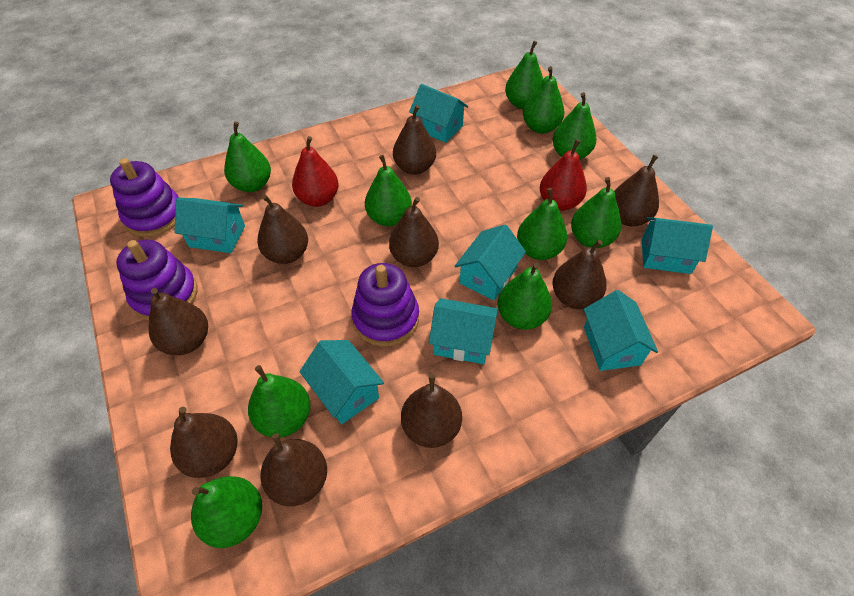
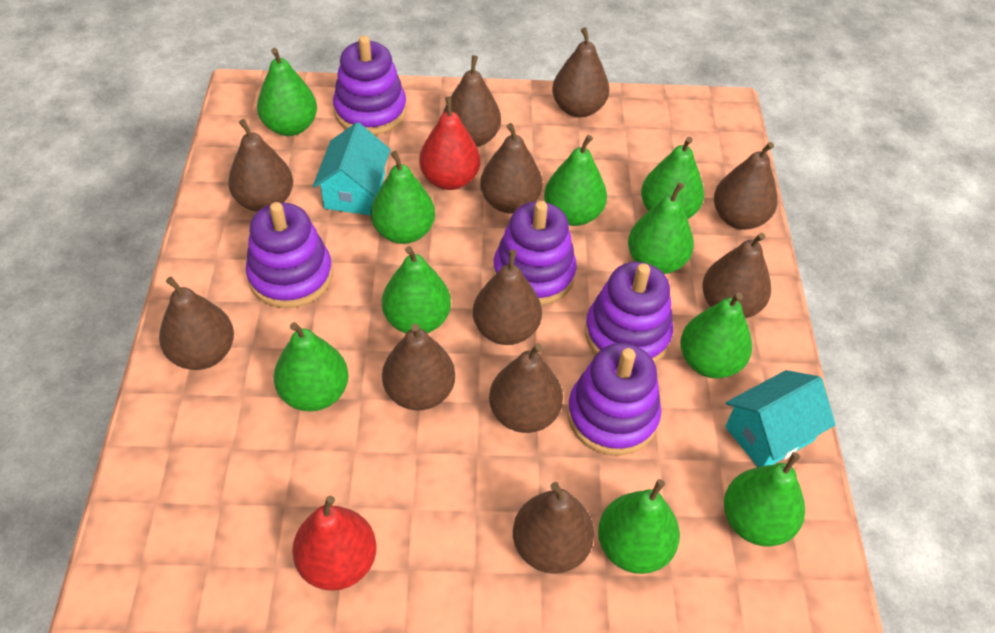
brown pear: [149,288,208,355] [170,407,238,478] [257,195,308,264] [260,433,327,506] [389,197,439,267] [393,105,436,175] [401,374,462,448] [552,240,607,309] [614,155,659,226] = 9 -> [159,277,234,370] [228,119,293,212] [382,323,455,410] [443,55,501,147] [473,250,542,345] [480,123,543,214] [489,344,563,433] [513,482,594,574] [552,27,609,117] [702,233,771,319] [714,142,778,230] = 11
purple stacking toy: [110,158,179,237] [116,240,197,320] [351,263,419,346] = 3 -> [246,202,333,308] [333,35,407,135] [493,201,577,305] [567,343,661,456] [585,262,673,363] = 5
turquoise house: [174,198,245,253] [299,340,384,424] [409,84,468,143] [429,298,498,364] [455,224,526,300] [584,290,658,371] [642,217,713,274] = 7 -> [313,122,391,216] [725,370,836,467] = 2

